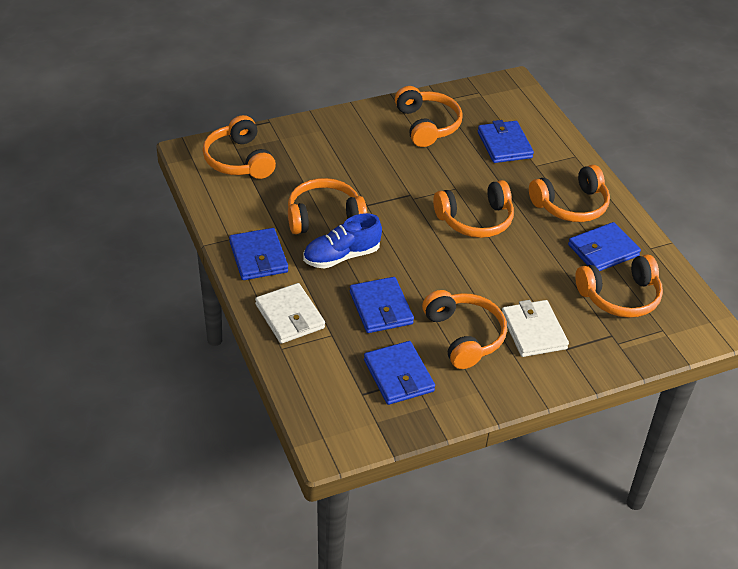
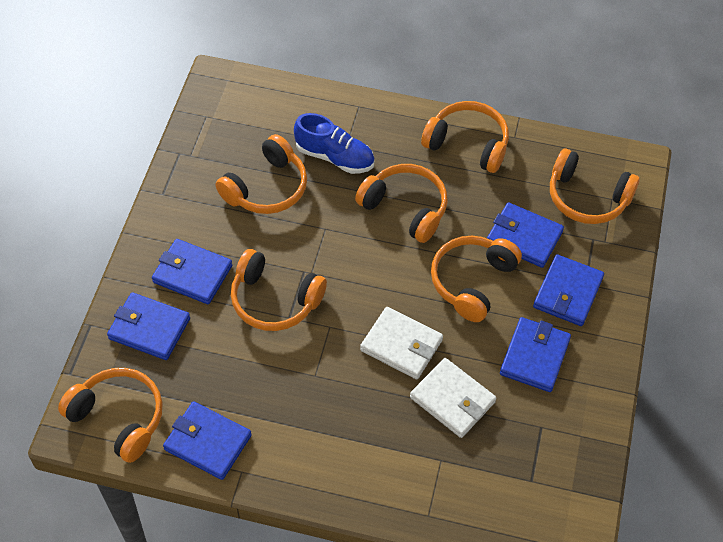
blue wallet: [229,228,288,280] [350,277,414,333] [364,341,435,405] [478,120,534,163] [568,222,641,271] = 5 -> [107,292,190,360] [152,239,232,304] [163,401,252,480] [487,202,564,268] [500,317,571,392] [533,254,604,326] = 6

